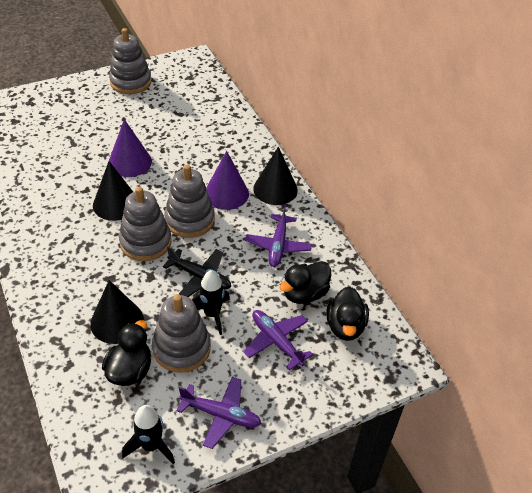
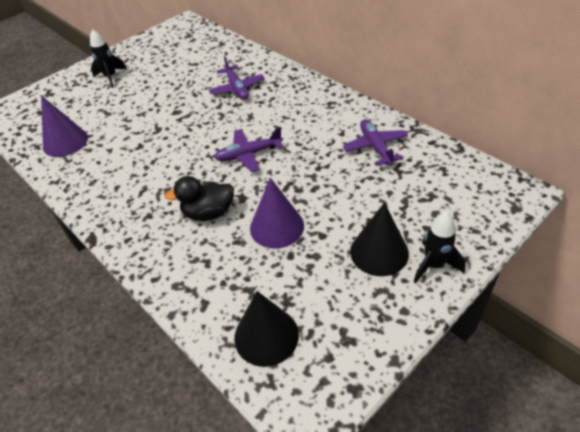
black cone: [90,280,144,344] [93,161,133,221] [253,146,298,205] = 3 -> [234,291,299,367] [350,202,409,276] = 2
black duck: [102,320,151,386] [279,261,331,304] [327,286,369,341] = 3 -> [164,176,234,221] = 1
black plane: [163,246,231,297] = 1 -> none = 0
grey stacking toy: [109,28,152,94] [119,187,172,261] [152,294,211,373] [164,164,215,238] = 4 -> none = 0

